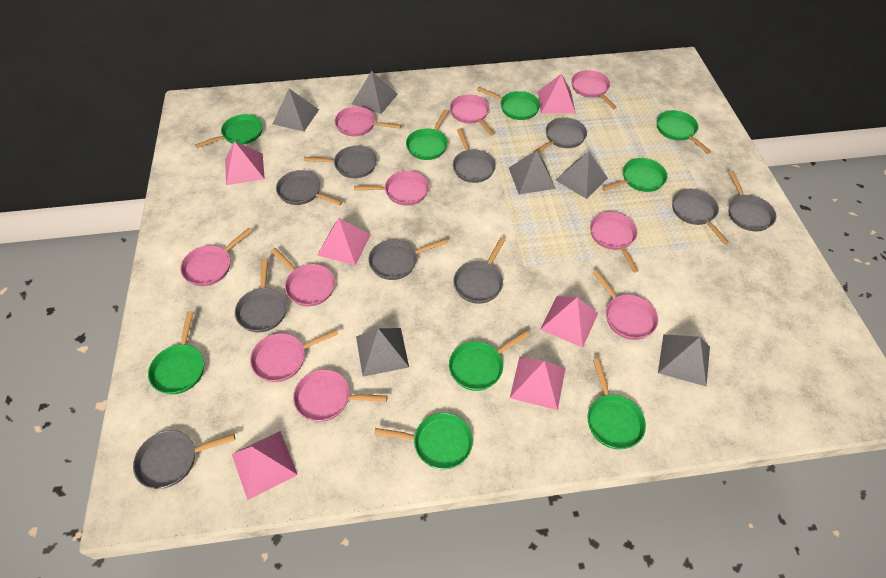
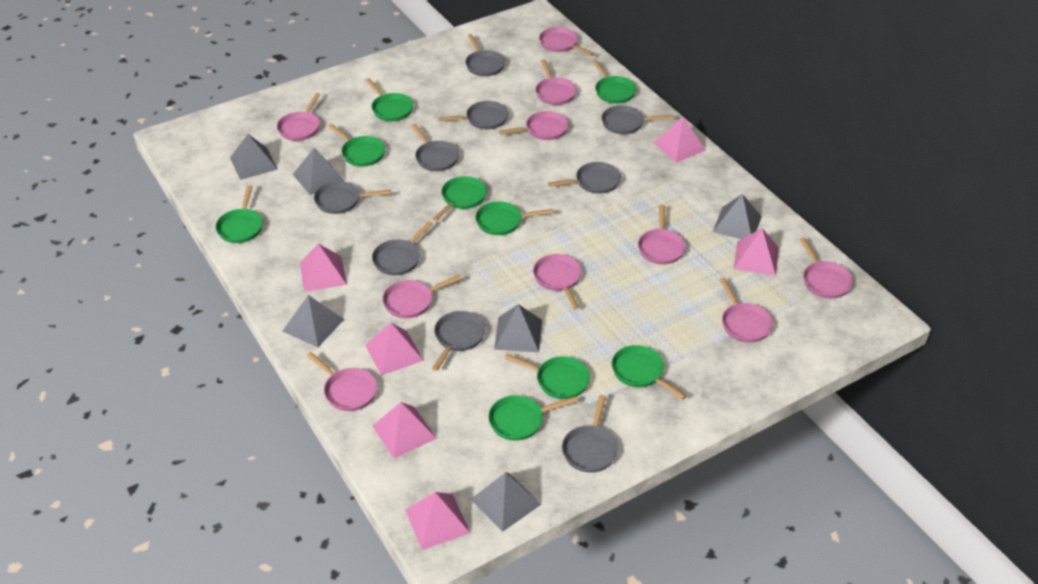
grey pan: [133,430,235,489] [235,258,287,332] [276,170,343,206] [304,145,377,178] [368,239,447,280] [453,128,496,183] [453,237,506,304] [533,117,587,153] [672,189,729,245] [729,170,776,232] = 10 -> [314,181,391,214] [372,221,433,275] [411,124,459,171] [432,311,485,371] [438,101,508,129] [465,34,505,76] [548,162,621,194] [562,395,618,473] [602,105,673,134] = 9

